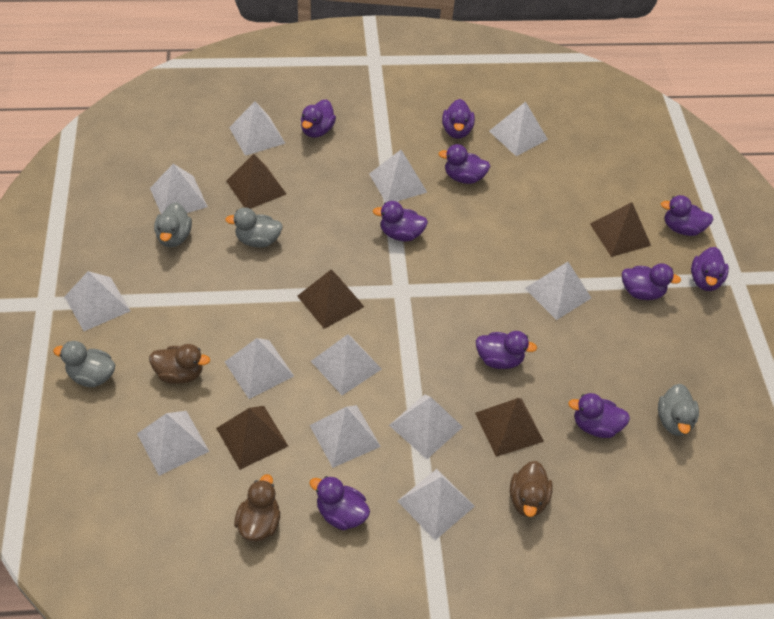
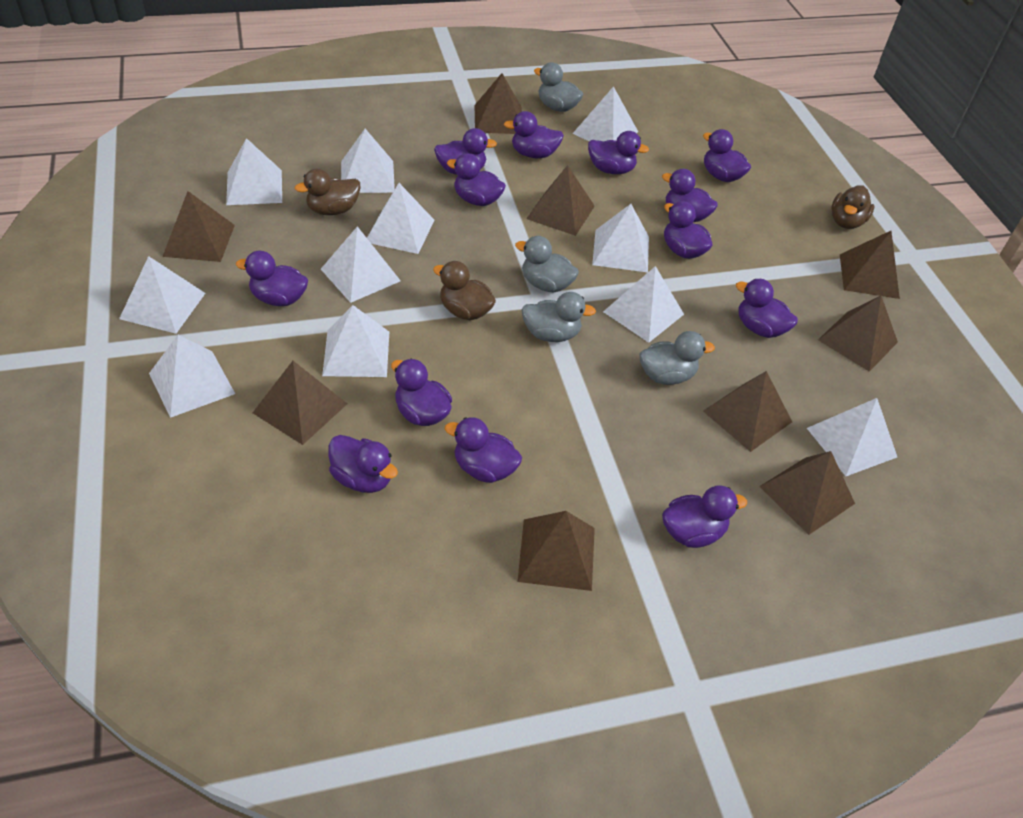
brown pyramid: [216,406,288,470] [226,154,286,209] [297,269,364,329] [475,398,544,457] [590,202,651,257] = 5 -> [162,191,235,262] [253,361,347,445] [474,73,522,134] [517,511,595,591] [526,165,595,236] [703,371,792,452] [759,451,855,535] [818,295,898,372] [840,231,900,299] = 9
purple duck: [301,100,336,138] [309,476,370,530] [373,201,428,241] [438,144,490,184] [442,99,475,139] [476,331,537,369] [568,393,630,438] [622,263,681,300] [661,195,713,236] [691,247,729,291] = 10 -> [236,251,308,306] [328,435,398,493] [391,358,452,426] [434,128,497,175] [445,417,522,483] [447,153,506,206] [504,111,564,158] [588,131,649,174] [662,169,718,222] [662,485,747,548] [664,201,713,259] [703,129,751,182] [736,279,798,338] = 13
white pyramid: [64,271,130,331] [137,411,210,476] [150,164,208,215] [225,338,294,399] [229,101,285,156] [310,405,381,468] [311,334,381,395] [369,150,427,202] [389,395,463,459] [397,469,475,540] [489,101,548,156] [525,262,591,320] = 12 -> [119,256,206,334] [149,335,235,418] [226,138,282,205] [321,226,401,303] [322,305,389,377] [341,129,395,193] [367,183,435,254] [572,86,638,141] [592,204,649,272] [603,266,684,343] [807,398,897,476] = 11

